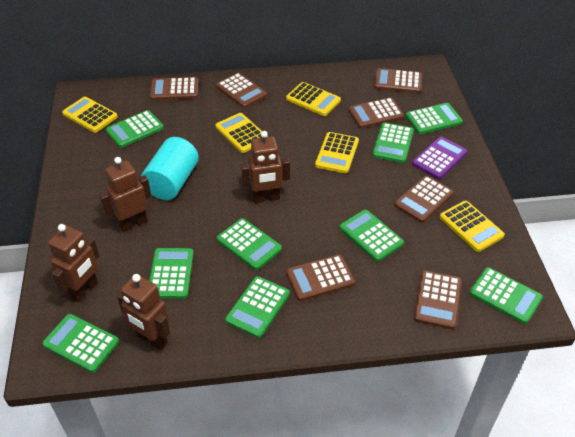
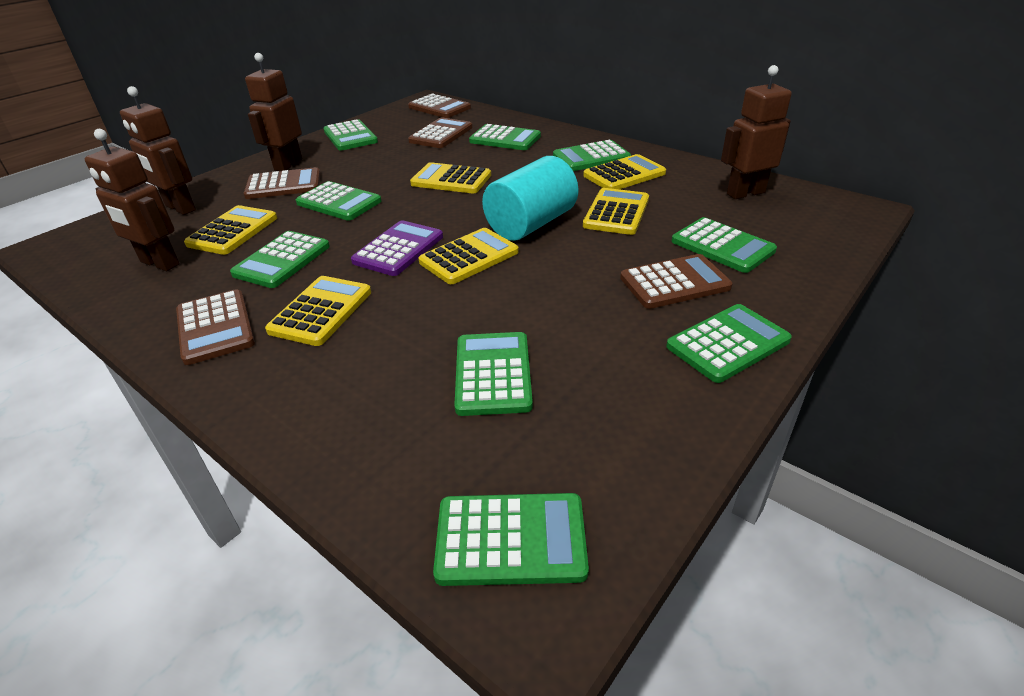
brown calculator: [150,77,199,100] [216,73,267,108] [286,254,355,301] [348,97,404,128] [374,68,422,93] [394,176,454,223] [414,270,462,329] = 7 -> [176,289,255,365] [244,167,321,199] [408,93,471,118] [408,117,472,148] [620,254,733,309] = 5
yellow calculator: [62,97,118,133] [215,113,268,153] [286,82,341,116] [315,132,359,173] [440,201,505,252] = 5 -> [184,205,277,255] [265,276,371,346] [410,162,491,194] [419,228,519,284] [583,154,666,189] [583,188,649,235] = 6

